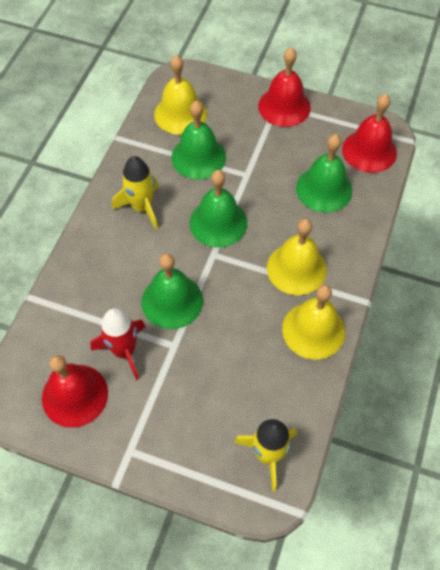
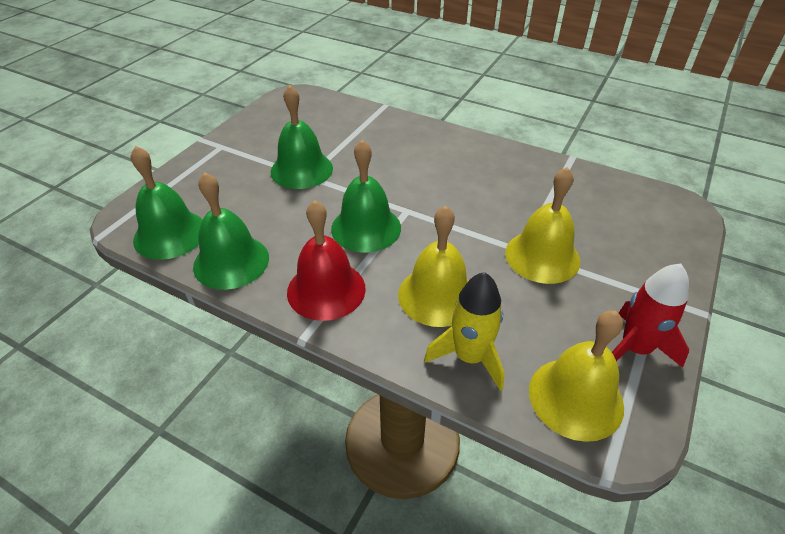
red bell: [42,355,108,428] [258,48,311,127] [342,94,397,173] = 3 -> [287,200,366,321] = 1
yellow rocket: [112,156,159,230] [234,419,297,492] = 2 -> [424,272,505,391] = 1

